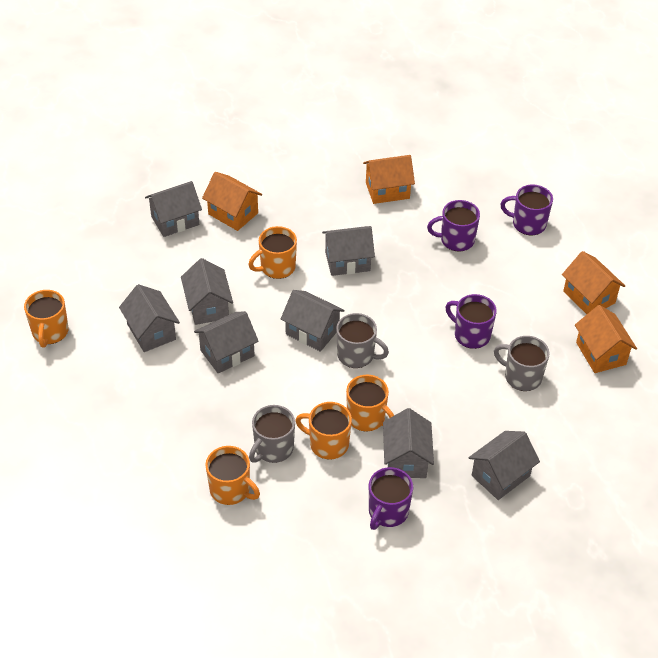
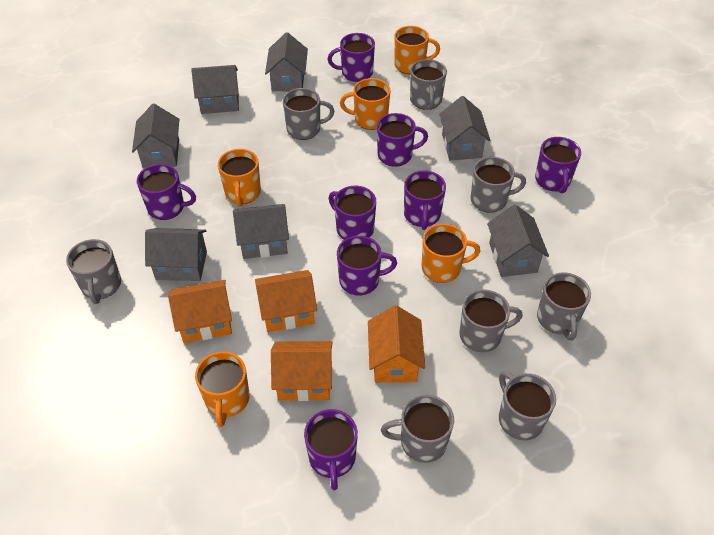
grey house: [119,284,180,352] [145,181,202,237] [181,258,233,325] [194,311,259,373] [281,290,345,352] [322,226,375,276] [383,408,434,478] [469,431,540,500] = 8 -> [132,104,179,169] [145,228,207,281] [191,65,239,114] [233,204,289,259] [265,32,308,91] [439,96,491,160] [487,205,549,277] = 7
grey mug: [249,405,295,463] [336,313,389,368] [494,336,550,391] = 3 -> [66,239,121,304] [283,88,335,140] [381,395,454,463] [410,59,447,110] [459,290,522,352] [471,157,526,213] [499,371,556,440] [537,273,591,341] = 8
purple mug: [369,467,413,530] [427,200,480,252] [445,294,497,349] [500,185,553,235] = 4 -> [137,164,196,220] [304,409,358,490] [328,33,375,82] [328,186,376,240] [337,236,397,296] [377,113,428,167] [404,170,446,230] [535,137,581,193] = 8

